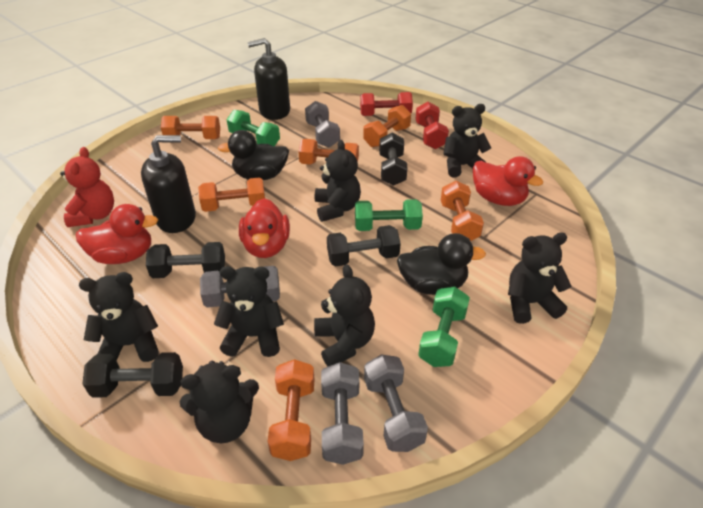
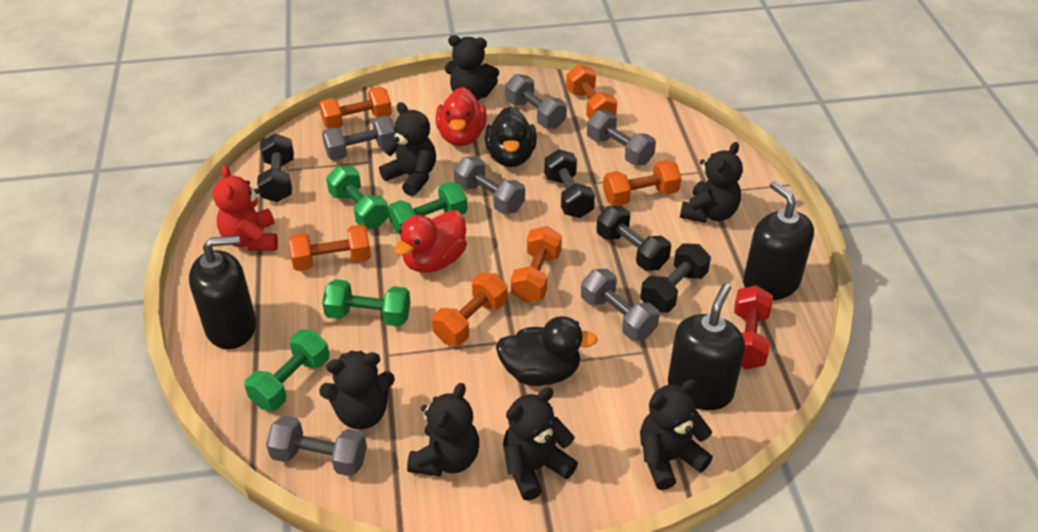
black soap dispenser: [141,135,196,233] [247,38,290,120] = 2 -> [189,235,256,349] [668,283,745,410] [743,181,814,300] = 3
green dumbbell: [227,110,280,146] [355,199,423,231] [418,287,470,367] = 3 -> [244,330,329,411] [322,279,411,327] [326,166,389,229] [388,182,468,235] = 4
grey dumbbell: [200,266,280,308] [305,101,340,147] [321,362,364,465] [364,354,428,452] = 4 -> [266,415,367,476] [322,115,395,161] [454,156,525,214] [505,74,567,129] [581,269,660,341] [587,110,656,165] = 6
red duck: [76,204,158,264] [239,198,290,258] [473,156,543,206] = 3 -> [394,210,467,273] [436,87,487,146] = 2
red dumbbell: [360,92,413,116] [415,102,449,149] = 2 -> [734,285,773,369] = 1

